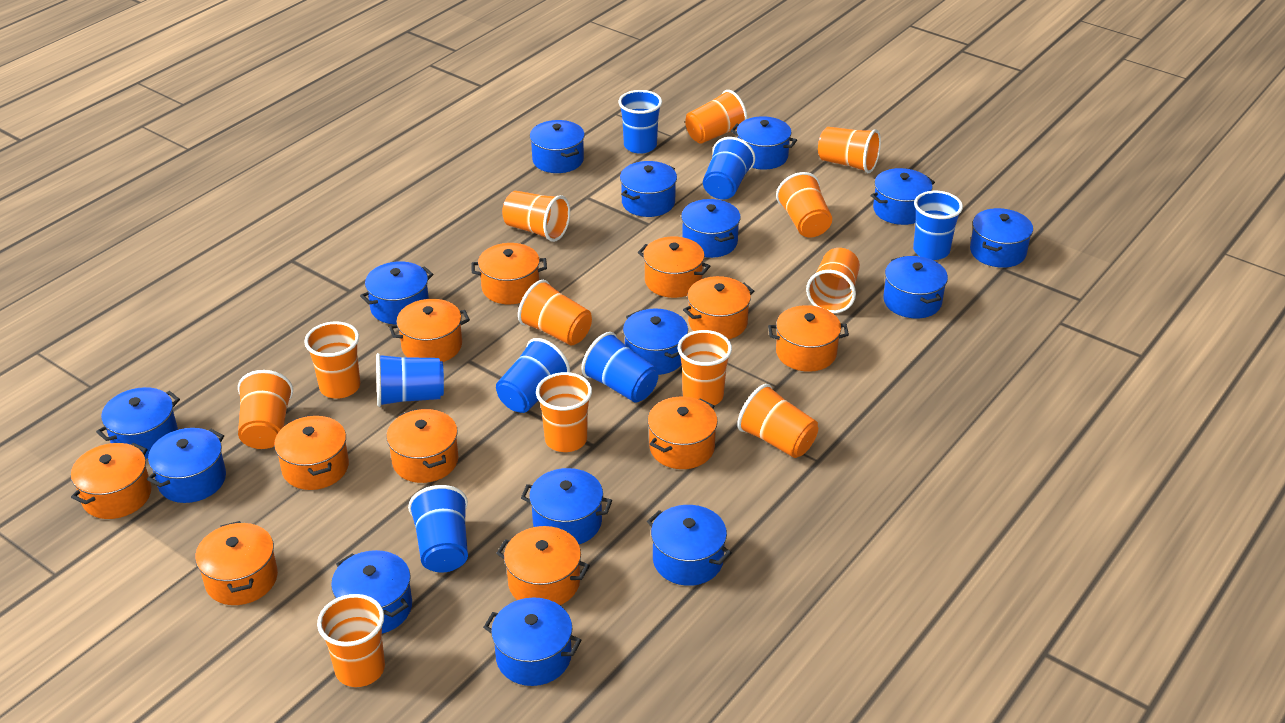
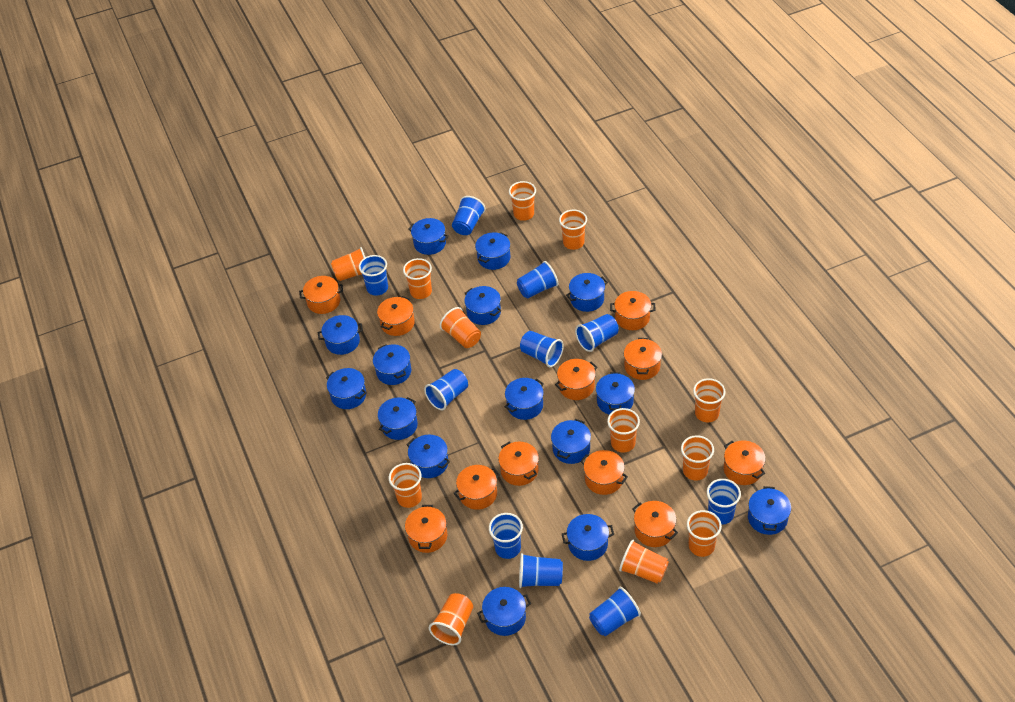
blue cup: [376,353,444,407] [408,485,468,572] [496,338,570,413] [581,332,658,403] [618,90,662,154] [703,137,755,200] [913,191,963,260] = 7 -> [359,255,388,296] [424,369,468,410] [452,196,485,235] [489,513,523,559] [517,261,558,298] [519,553,563,588] [520,331,564,367] [575,314,619,352] [589,587,641,636] [707,479,741,525] = 10

